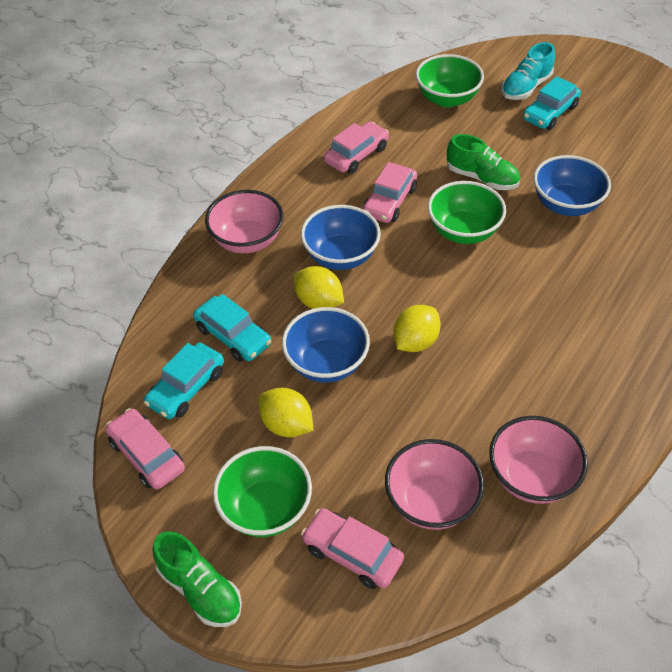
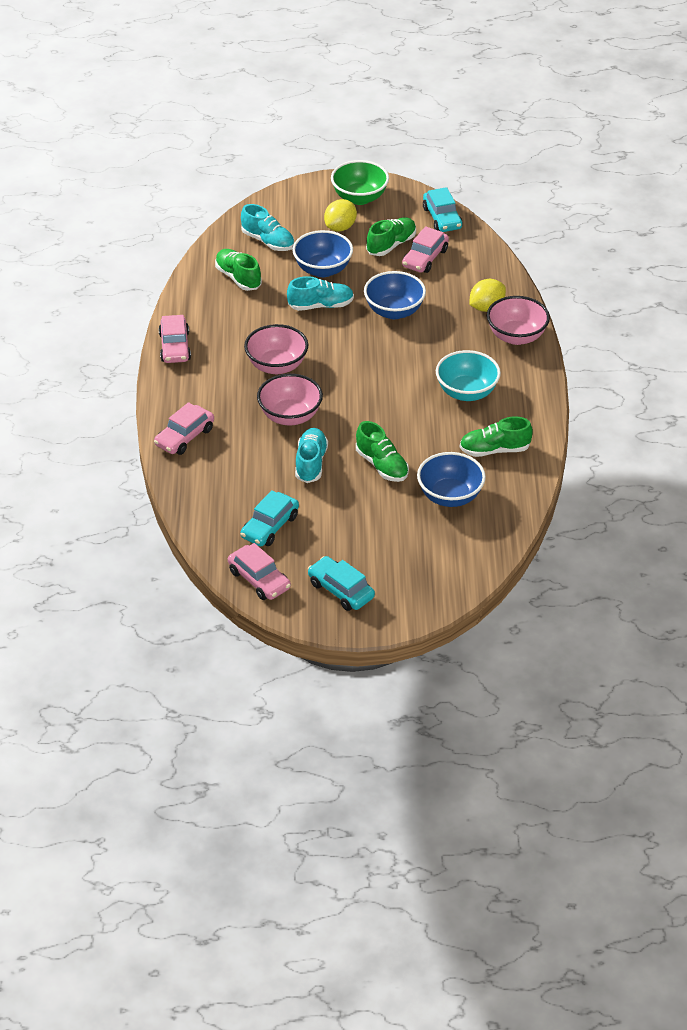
green bowl: [213,446,312,537] [416,54,484,108] [428,181,506,244] = 3 -> [331,160,389,205] = 1
green shoe: [152,531,242,627] [447,134,520,190] = 2 -> [215,249,262,291] [356,421,409,482] [366,217,416,256] [460,417,533,457] = 4
turquoise bowl: none = 0 -> [436,350,501,401] = 1
turquoise shoe: [501,42,555,100] = 1 -> [241,204,294,251] [287,276,354,311] [295,428,328,483] = 3
yellow lemon: [258,388,313,437] [293,266,344,309] [393,305,441,352] = 3 -> [324,199,357,231] [469,279,506,312] = 2

